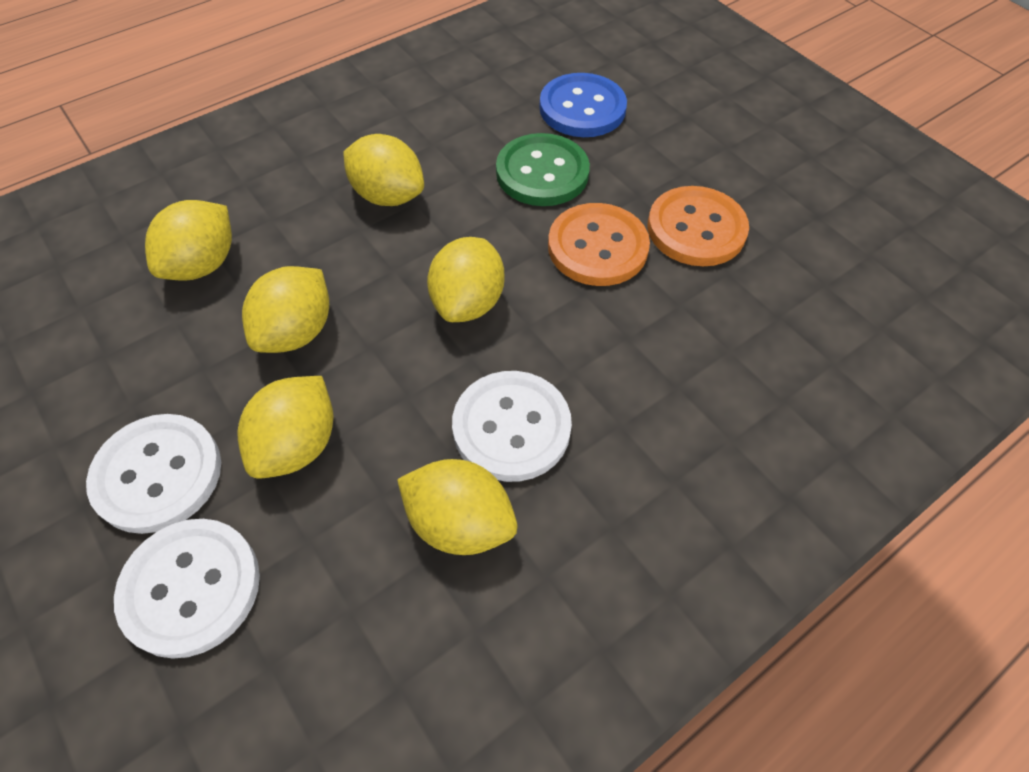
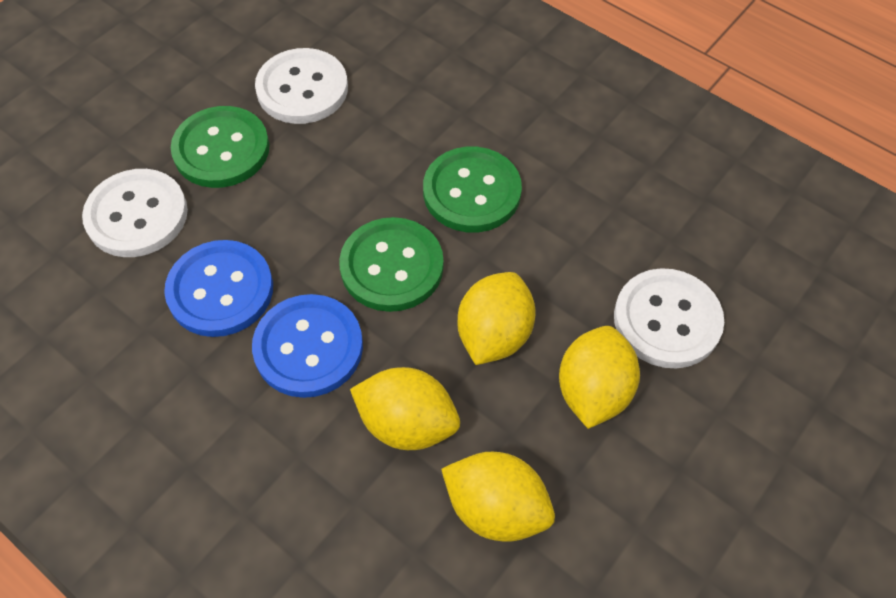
blue button: [539,73,627,137] = 1 -> [164,240,273,337] [252,294,363,398] = 2
green button: [496,133,590,206] = 1 -> [171,106,270,188] [339,217,444,312] [423,147,522,232] = 3
orange button: [548,203,650,286] [648,186,749,266] = 2 -> none = 0
yellow lemon: [145,200,232,281] [237,376,334,479] [242,266,329,353] [344,134,424,206] [397,459,517,555] [427,237,504,322] = 6 -> [350,367,460,450] [441,452,555,542] [457,272,536,365] [559,326,640,429] = 4

